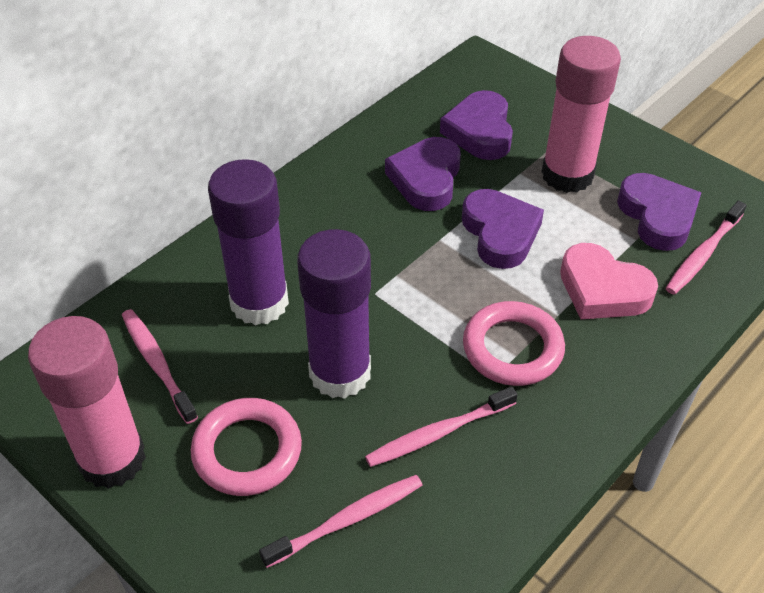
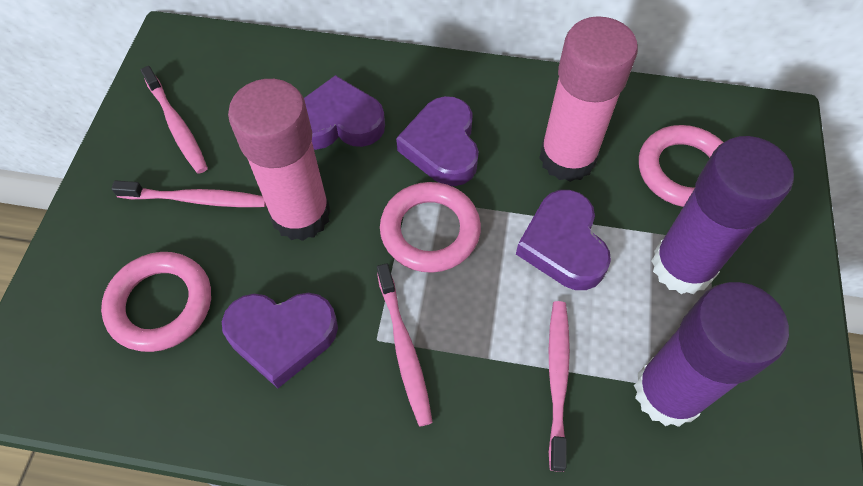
pink heart: [560,243,658,319] = 1 -> none = 0
pink ring: [191,398,302,496] [463,301,565,386] = 2 -> [101,252,211,352] [380,182,481,273] [639,125,724,207] = 3

